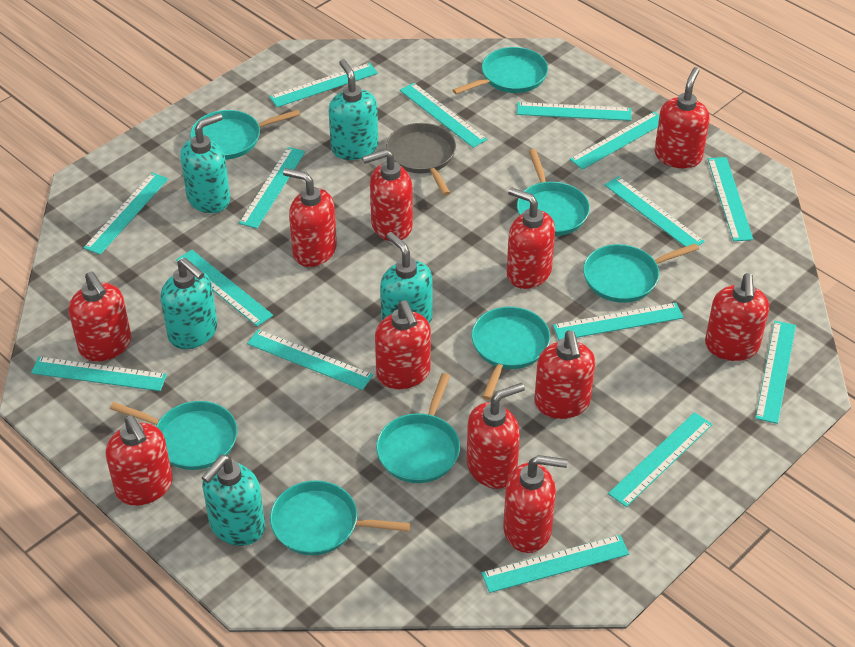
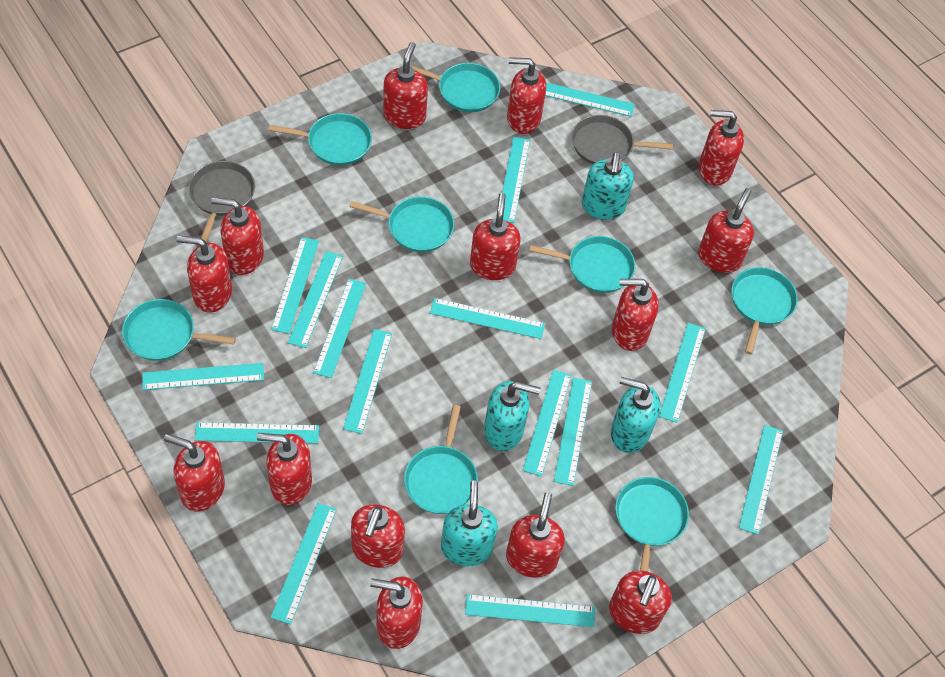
grey pan: [386,123,456,196] = 1 -> [189,161,255,242] [572,115,673,164] = 2
red soap dispenser: [69,272,131,362] [106,415,173,506] [283,168,337,267] [363,149,413,241] [375,300,431,389] [467,383,525,489] [503,455,568,553] [507,187,555,289] [534,330,595,419] [654,67,710,169] [705,273,769,361] = 11 -> [164,434,225,511] [176,236,232,313] [211,197,264,275] [257,433,312,505] [351,504,405,568] [370,576,423,649] [383,42,428,129] [470,193,521,280] [506,492,565,578] [507,57,546,134] [609,570,672,634] [612,279,659,351] [698,188,754,273] [699,110,744,186] = 14
turquoise soap dispenser: [161,258,218,349] [180,113,230,213] [202,455,265,546] [329,59,378,160] [380,232,433,324] = 5 -> [441,480,498,566] [484,381,541,451] [582,152,634,220] [611,377,660,453] = 4

